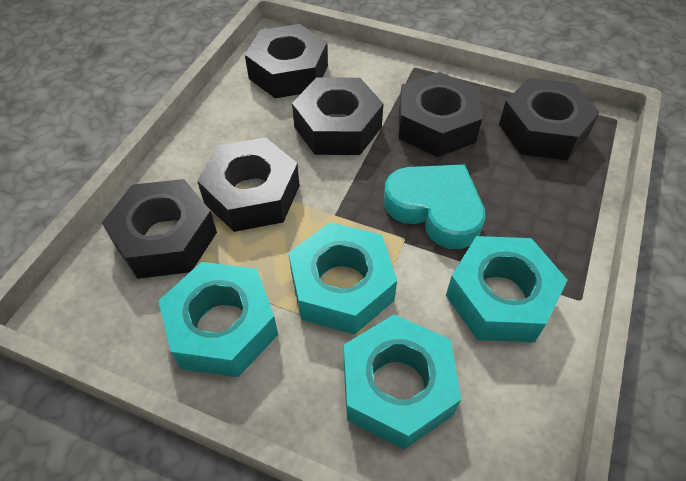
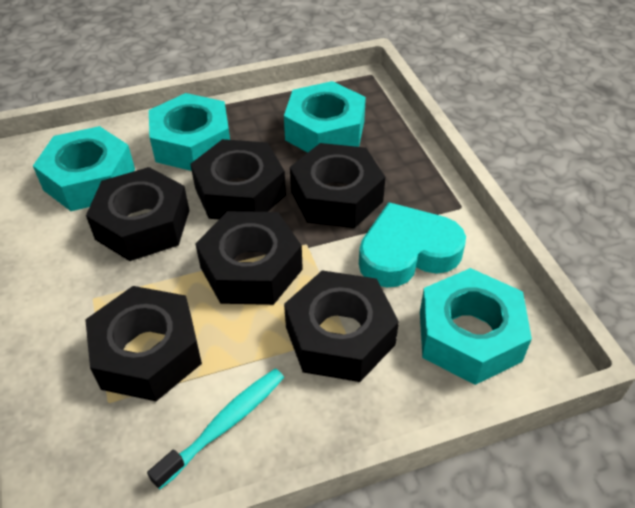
turquoise toothbrush: none = 0 -> [147,369,284,489] = 1

